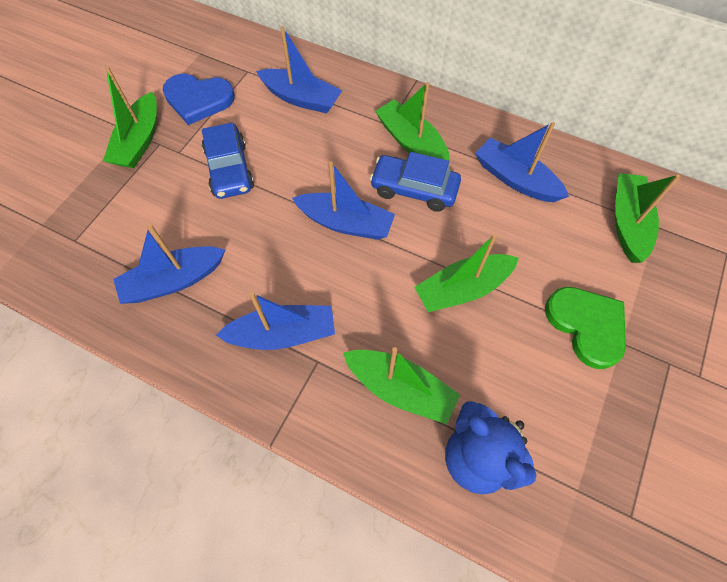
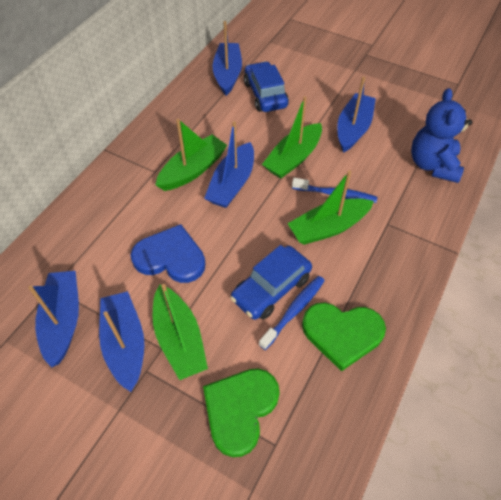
blue toothbrush: none = 0 -> [259,276,325,350] [292,178,377,203] = 2
green boat: [103,66,157,168] [343,347,460,424] [375,82,450,162] [414,233,519,312] [615,173,680,263] = 5 -> [153,284,208,380] [156,119,227,191] [262,96,322,179] [287,170,374,245] = 4
green heart: [545,287,626,369] = 1 -> [203,368,280,457] [302,303,386,371] = 2

